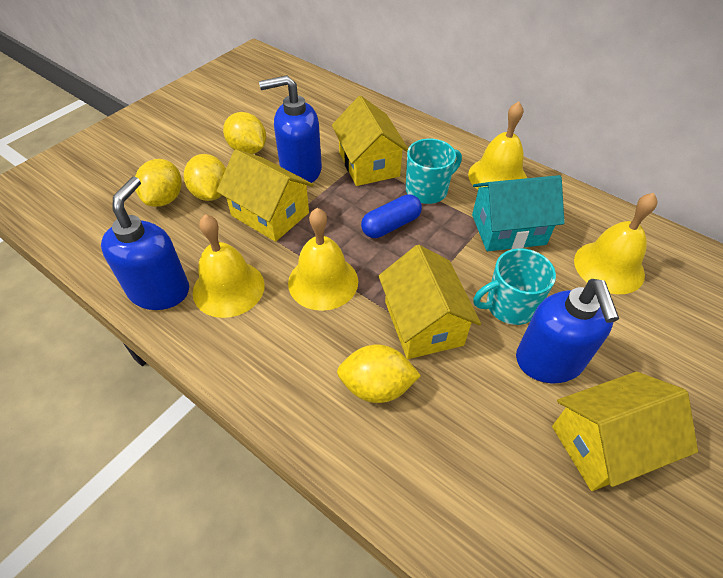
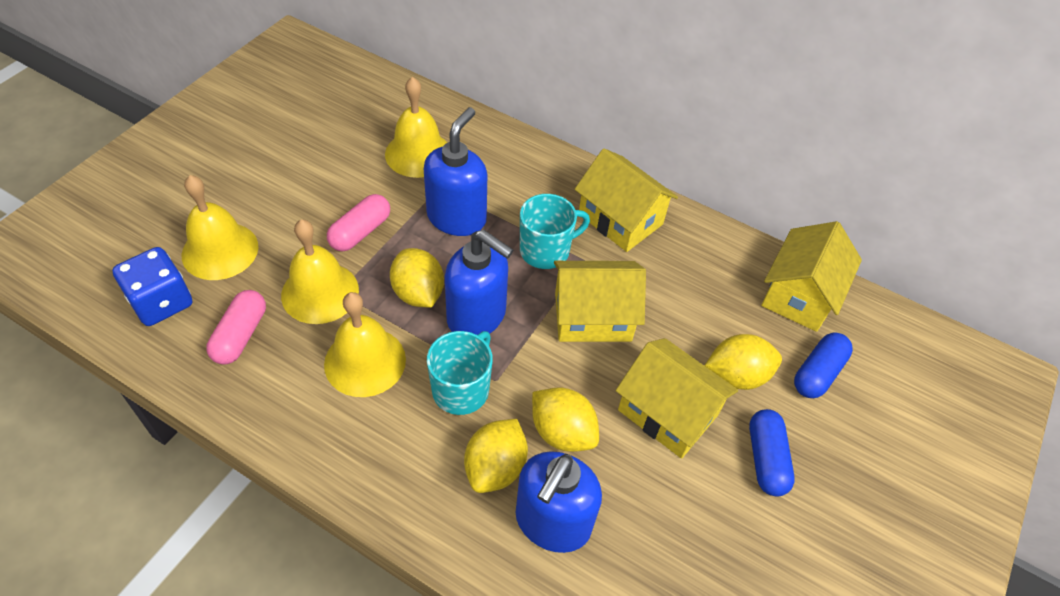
blue capsule: [361,194,422,238] = 1 -> [749,409,795,497] [794,333,853,398] = 2
blue dice: none = 0 -> [112,247,192,326] = 1
pink capsule: none = 0 -> [206,290,266,365] [327,194,390,252] = 2
turquoise house: [472,175,565,251] = 1 -> none = 0

